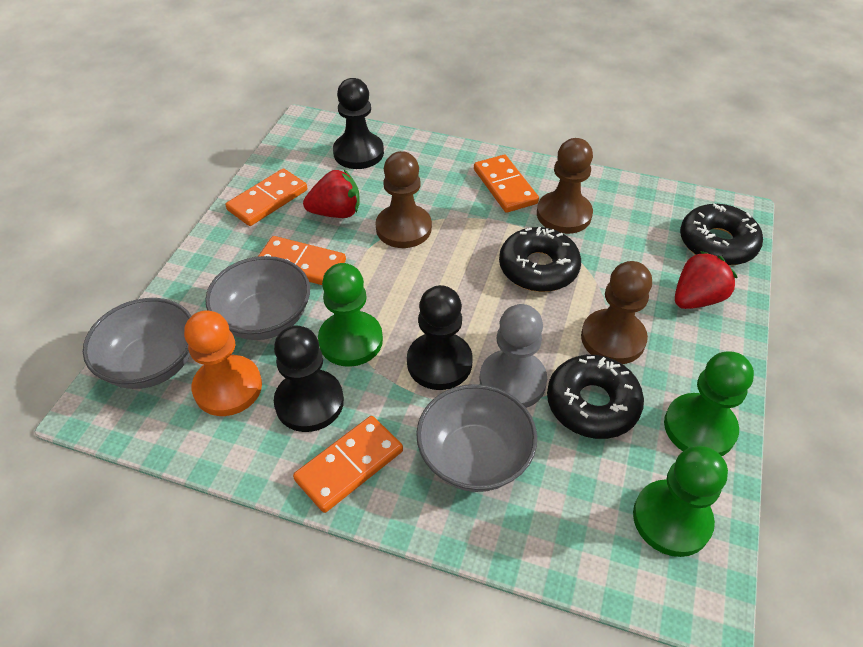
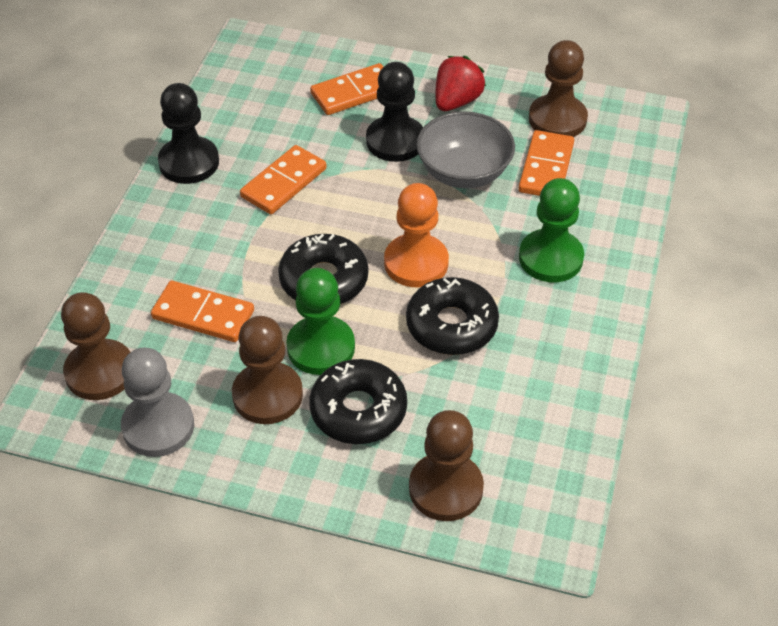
black pawn: [274,326,344,432] [333,78,384,169] [407,285,473,390] = 3 -> [158,83,219,184] [366,62,423,162] = 2
brown pawn: [375,151,432,248] [537,138,593,234] [581,261,652,364] = 3 -> [61,292,130,400] [232,316,303,424] [409,410,484,521] [529,40,588,137] = 4
green pawn: [318,263,383,367] [633,446,728,557] [664,351,754,456] = 3 -> [286,268,355,375] [519,178,584,282] = 2
grey bowl: [83,298,191,389] [205,256,310,340] [416,384,537,492] = 3 -> [416,111,515,188] = 1
red strawberry: [303,170,360,218] [675,251,737,309] = 2 -> [435,56,486,111] = 1

